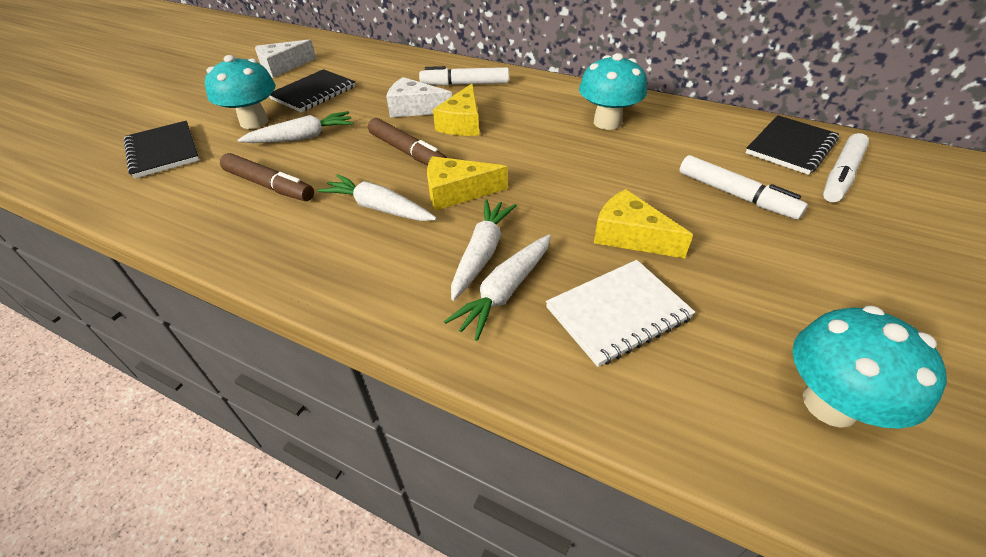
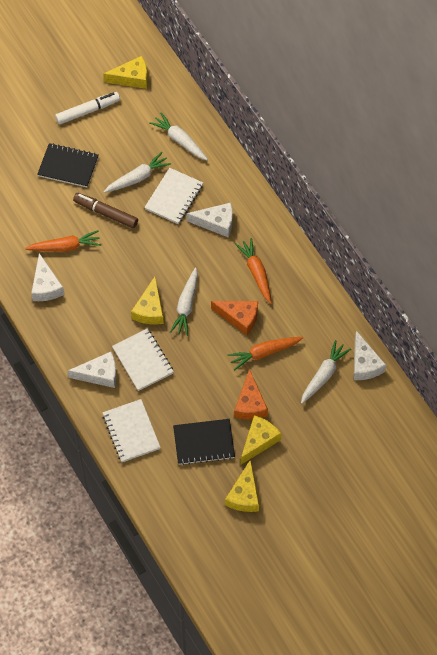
black notebook: [124,121,199,178] [269,69,355,112] [746,115,839,175] = 3 -> [37,143,99,188] [173,419,235,465] = 2
brown marker: [220,153,314,201] [368,118,447,166] = 2 -> [73,193,138,228] = 1
orange carrot: none = 0 -> [25,230,101,252] [228,337,303,370] [235,238,272,304] = 3
orange cheese: none = 0 -> [211,301,258,335] [234,369,268,420] = 2
turquoise mushroom: [205,55,276,129] [579,53,647,130] [792,305,947,429] = 3 -> none = 0
white cheese: [255,39,316,78] [386,77,452,117] = 2 -> [31,253,65,301] [67,352,117,388] [187,203,233,238] [354,331,386,380] = 4
white marker: [419,66,509,86] [679,155,808,220] [823,133,869,202] = 3 -> [55,92,120,124] = 1
white notebook: [546,260,695,367] = 1 -> [103,399,161,462] [112,328,174,391] [144,168,203,224] = 3
yellow cheese: [427,156,507,211] [433,83,479,136] [594,189,693,258] = 3 -> [103,56,148,89] [131,277,164,325] [225,459,259,512] [240,415,282,465] = 4

